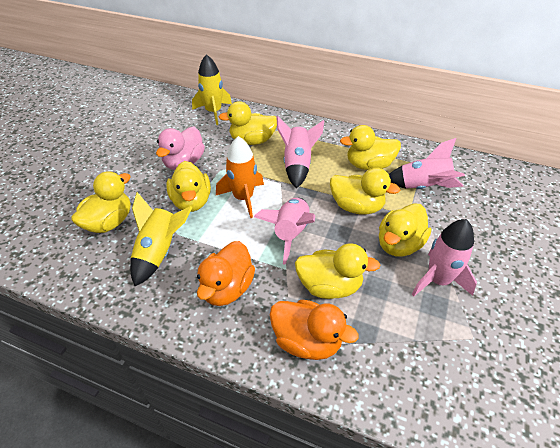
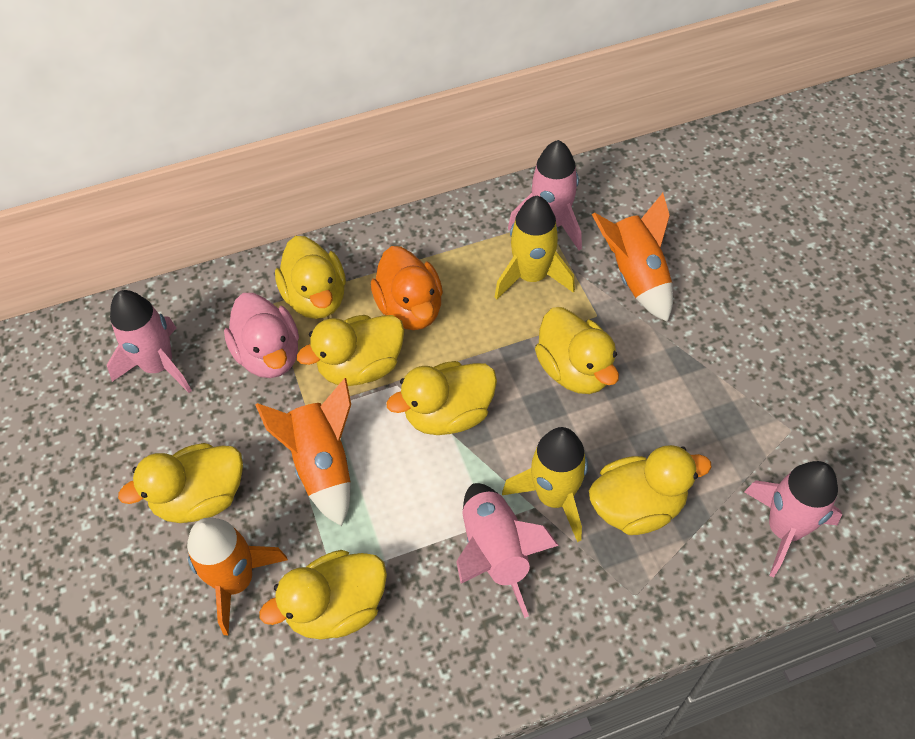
orange duck: [197,241,255,306] [270,300,359,360] = 2 -> [371,246,443,330] = 1
orange rocket: [216,136,264,218] = 1 -> [187,517,288,635] [255,378,351,526] [592,193,673,322] = 3

